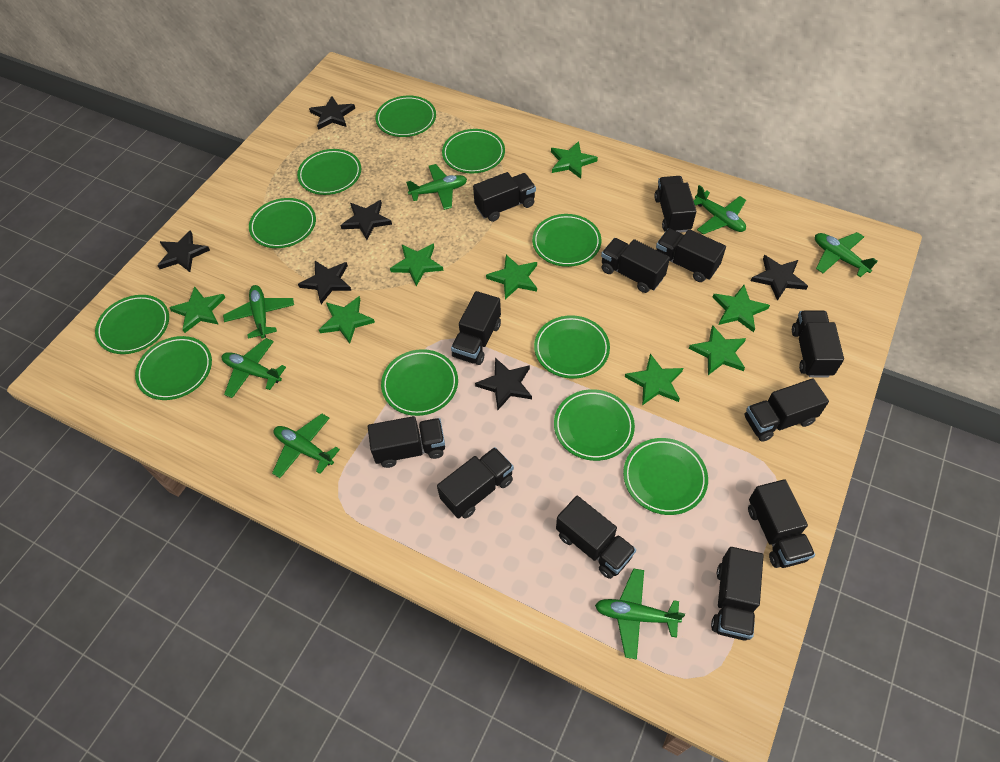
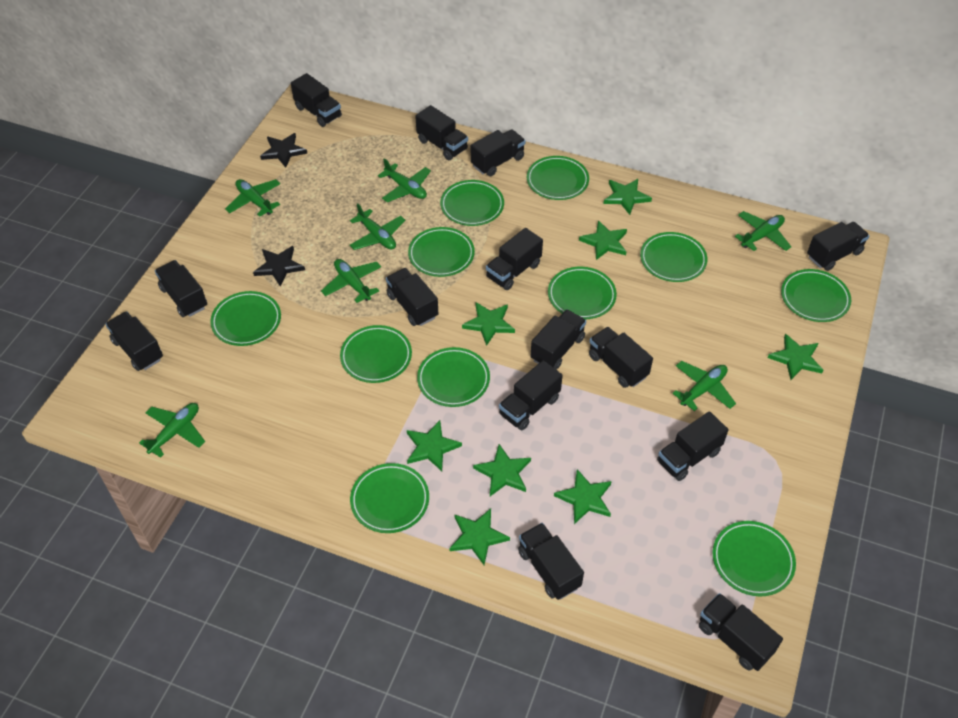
black star: [158,230,210,272] [298,261,351,304] [309,96,355,130] [340,200,392,240] [475,358,532,410] [751,255,808,301] = 6 -> [253,246,305,287] [260,133,308,168] = 2
black truck: [368,416,445,468] [437,447,514,519] [451,291,501,365] [473,172,536,222] [556,496,636,579] [601,238,670,293] [654,176,696,233] [656,228,726,282] [711,547,763,641] [745,378,829,442] [748,479,815,568] [792,311,844,377] = 12 -> [106,311,163,371] [155,260,207,317] [291,73,342,127] [386,268,438,326] [415,105,468,160] [471,129,525,176] [486,228,543,290] [499,360,563,430] [518,523,584,600] [530,309,586,370] [589,327,653,388] [657,411,728,481] [699,593,783,671] [807,222,869,271] = 14

